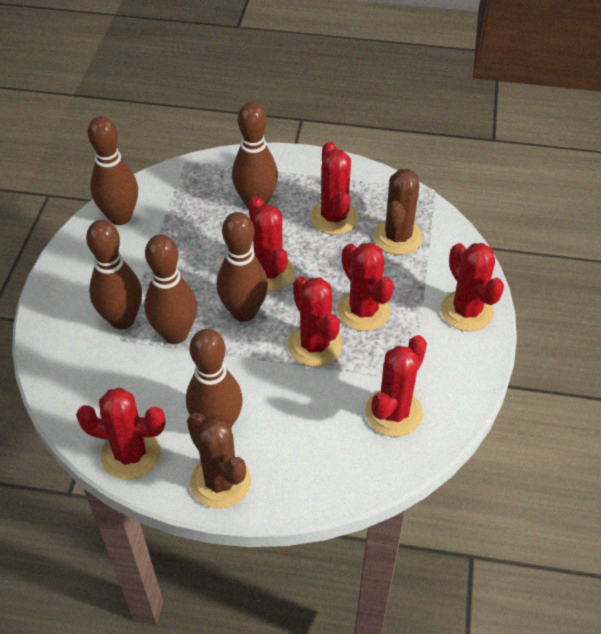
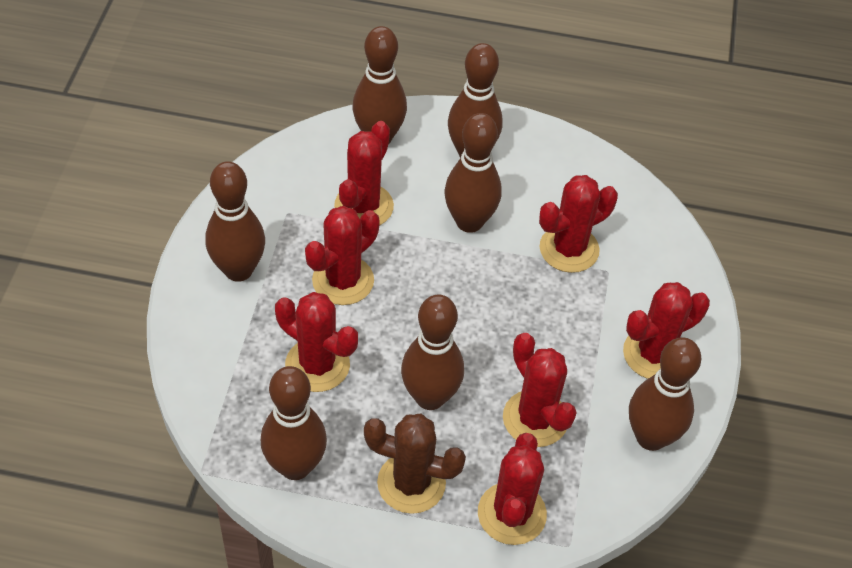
brown bowling pin: [86,220,142,330] [88,116,138,225] [144,234,197,344] [186,329,243,427] [217,212,268,322] [232,102,278,209] = 6 -> [206,161,265,282] [261,366,327,480] [353,26,407,143] [401,294,464,410] [444,113,502,233] [448,43,503,158] [629,337,701,451] = 7
brown cactus: [187,413,251,508] [373,169,423,255] = 2 -> [364,414,466,514] = 1

